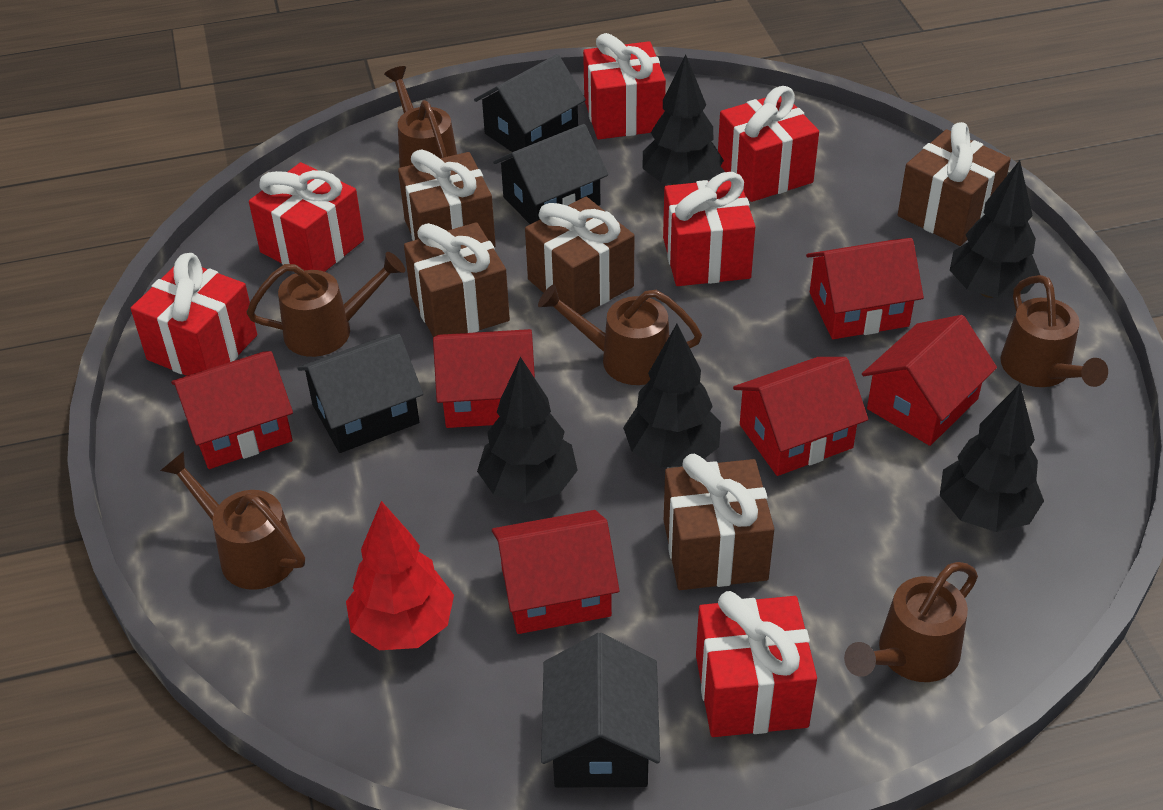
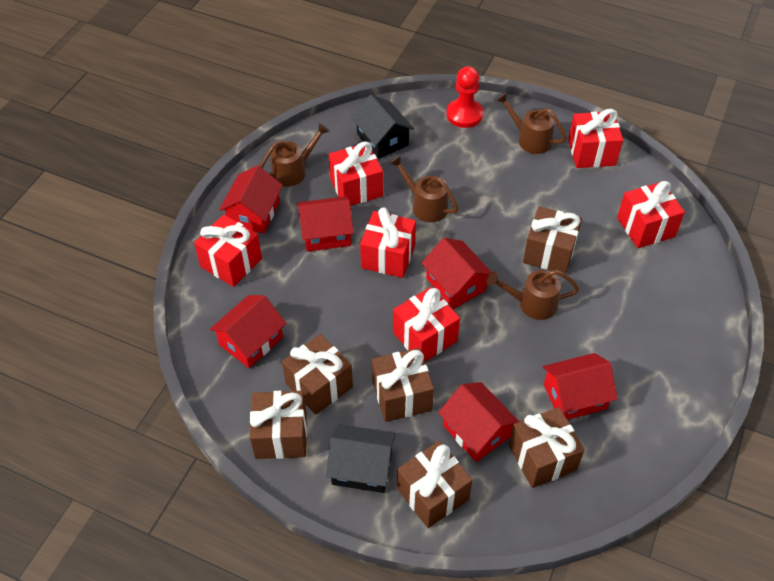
black house: [298,334,423,453] [474,54,586,152] [493,124,608,224] [541,633,660,787] = 4 -> [326,424,396,493] [351,94,414,159] = 2
black tree: [477,357,578,503] [623,324,721,467] [642,54,724,185] [940,384,1044,532] [950,160,1040,299] = 5 -> none = 0
brown gift: [398,149,496,247] [404,222,510,337] [525,197,634,315] [664,454,774,590] [898,122,1011,246] = 5 -> [250,391,307,459] [282,334,353,415] [372,348,434,422] [397,441,472,528] [509,407,585,488] [523,206,582,274] = 6
brown watering can: [160,451,305,590] [247,252,405,357] [384,66,457,168] [538,284,702,385] [844,562,978,682] [1000,275,1108,387] = 6 -> [260,123,330,187] [389,155,459,222] [486,270,579,320] [496,92,567,154] = 4
red pawn: none = 0 -> [446,66,483,128] = 1
red tree: [346,501,454,650] = 1 -> none = 0

